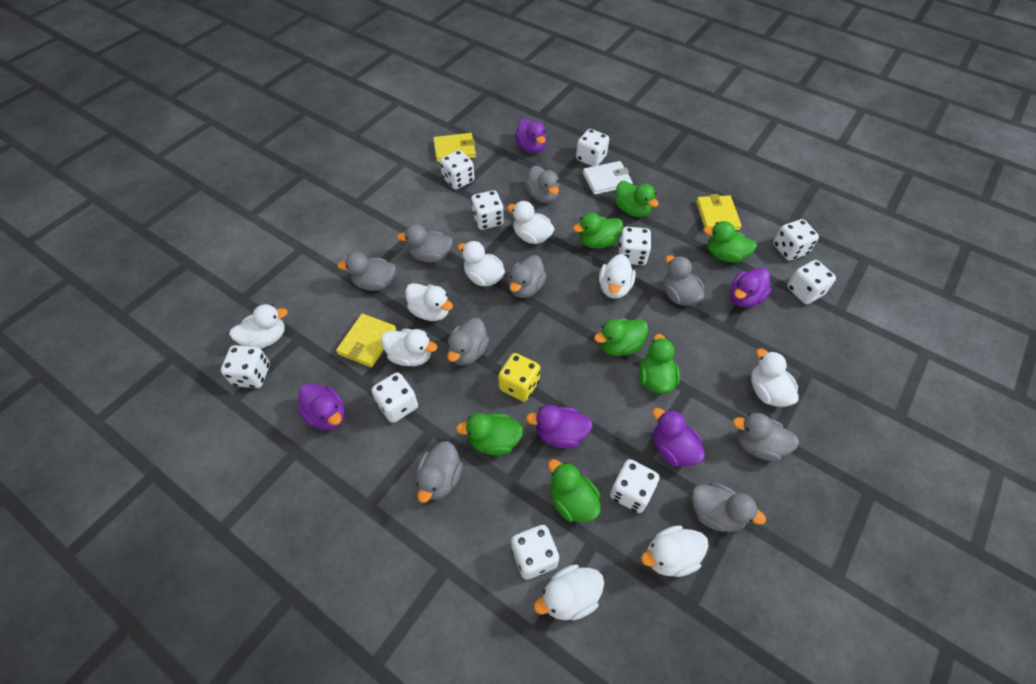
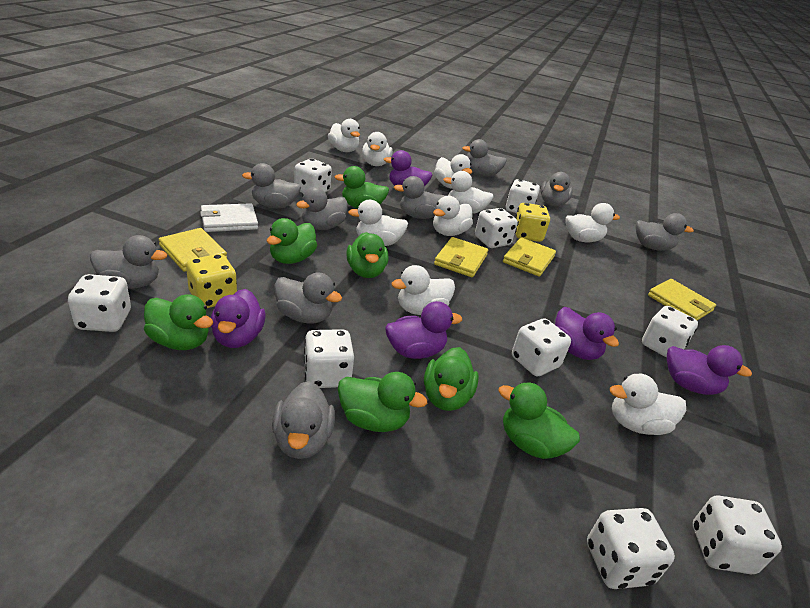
white dice: [221,345,270,388] [371,372,418,423] [440,150,474,190] [471,190,504,230] [511,525,559,580] [576,129,609,166] [610,459,659,513] [618,227,651,265] [773,219,819,261] [787,260,836,304] = 10 -> [68,274,131,332] [294,159,332,193] [304,329,354,388] [475,208,518,248] [506,179,540,213] [512,319,571,377] [587,508,675,589] [642,306,698,358] [693,495,782,574] = 9
yellow dice: [498,353,540,402] = 1 -> [186,254,237,308] [515,203,550,242] = 2
yellow wallet: [336,314,396,367] [433,133,476,162] [696,194,742,230] = 3 -> [159,228,227,272] [434,237,488,277] [503,237,556,277] [648,279,716,320] = 4

